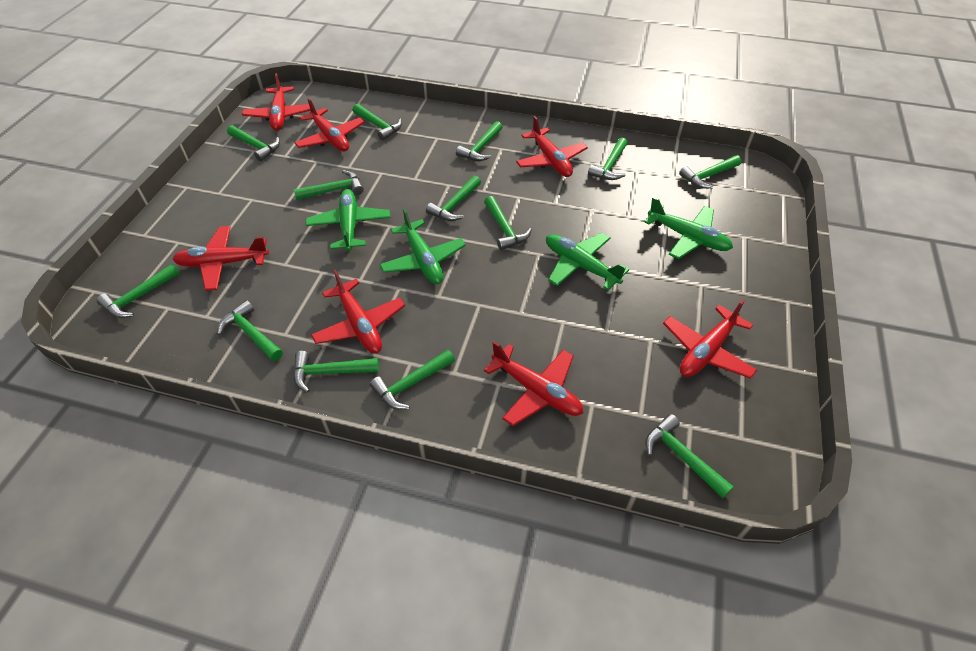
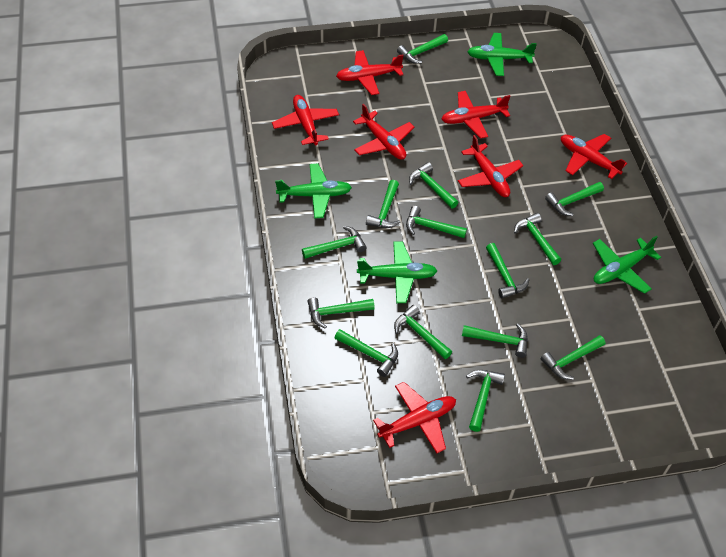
green hammer: [97,264,180,318] [217,300,283,361] [227,125,280,161] [293,351,379,393] [294,170,364,200] [353,104,402,140] [370,350,455,410] [426,175,481,221] [456,121,502,161] [484,196,532,250] [588,138,628,180] [645,414,734,499] [679,155,742,189] = 13 -> [302,226,367,259] [307,297,375,329] [335,329,398,377] [366,180,401,228] [394,305,452,359] [397,34,448,64] [406,206,467,238] [409,162,459,209] [462,324,528,358] [466,370,505,432] [486,243,529,299] [514,213,561,265] [541,335,605,380] [545,182,604,216] = 14

